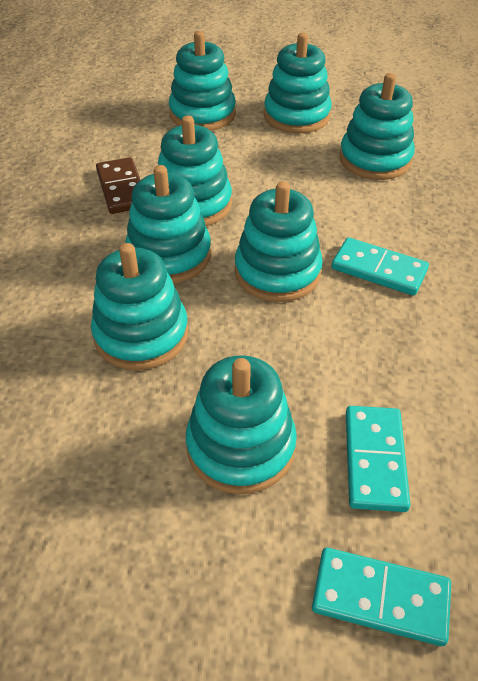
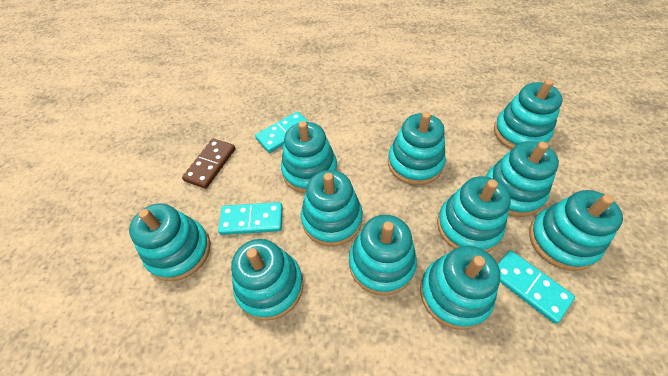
turquoise stacking toy: [91,243,189,370] [125,165,211,283] [158,115,232,226] [169,31,236,131] [186,355,297,494] [235,181,323,302] [264,33,332,133] [340,73,415,180] = 8 -> [129,203,210,281] [231,239,303,321] [281,121,338,193] [301,170,363,246] [349,215,417,295] [388,112,446,185] [420,246,501,330] [437,176,511,252] [486,141,559,217] [494,79,563,149] [529,190,623,271] = 11

